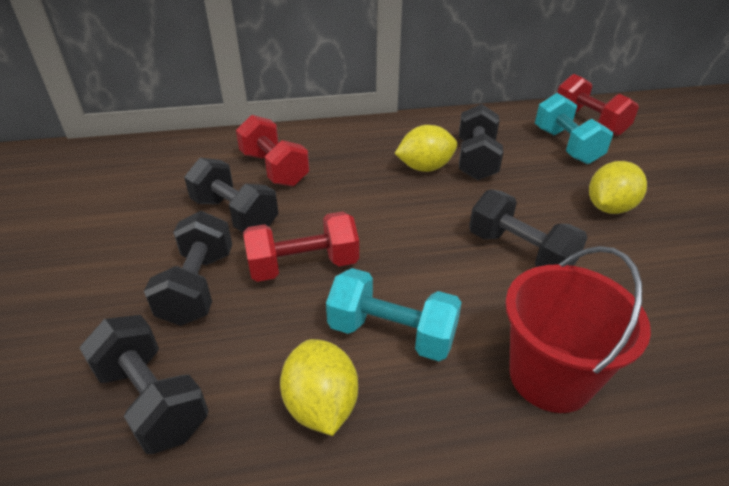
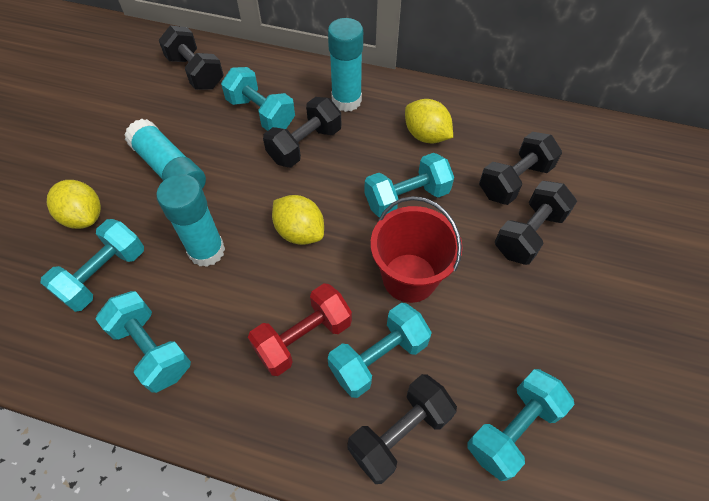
red dumbbell: [236,115,309,187] [243,211,359,282] [557,74,639,136] = 3 -> [248,283,352,376] = 1
turquoise dumbbell: [326,268,462,361] [535,93,613,164] = 2 -> [41,219,144,312] [96,291,191,393] [221,67,295,131] [328,303,432,398] [364,153,454,217] [468,369,575,481] = 6
turquoise glue stick: none = 0 -> [124,119,206,189] [156,174,225,267] [328,18,363,112] = 3

